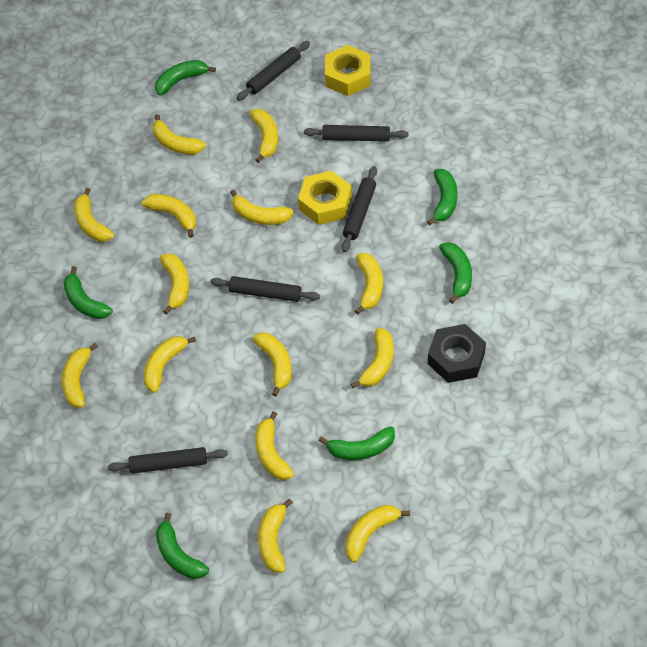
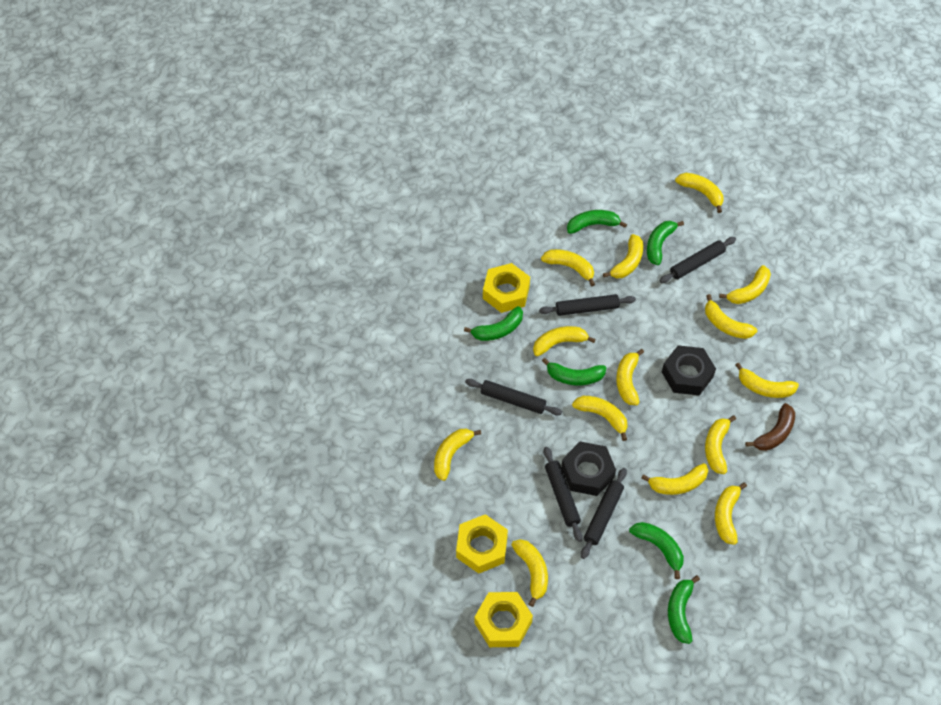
black nut: [428,324,486,383] = 1 -> [561,442,616,496] [662,345,716,396] = 2
brown banana: none = 0 -> [745,403,795,451] = 1
yellow nut: [298,170,352,225] [325,45,371,96] = 2 -> [456,514,508,574] [475,592,533,647] [483,263,530,313] = 3

